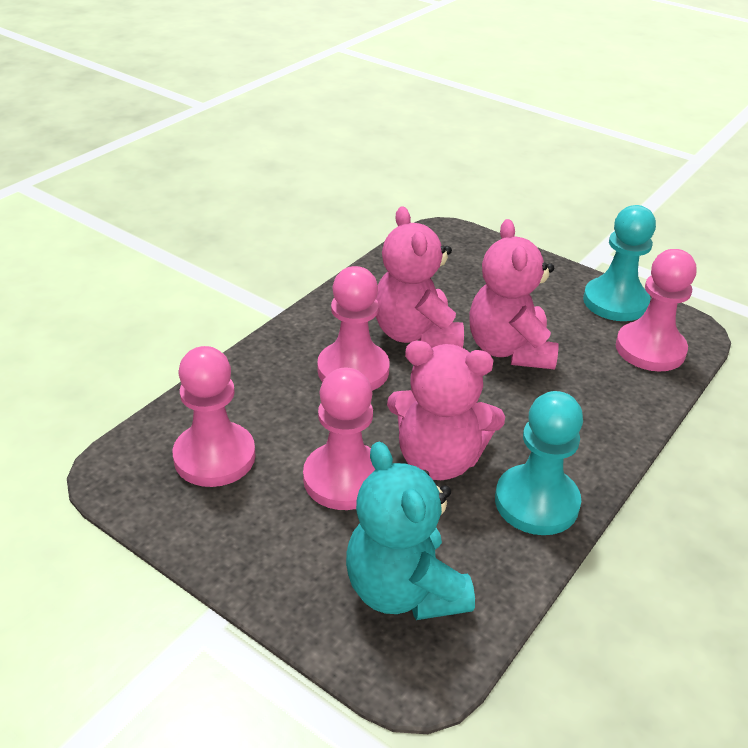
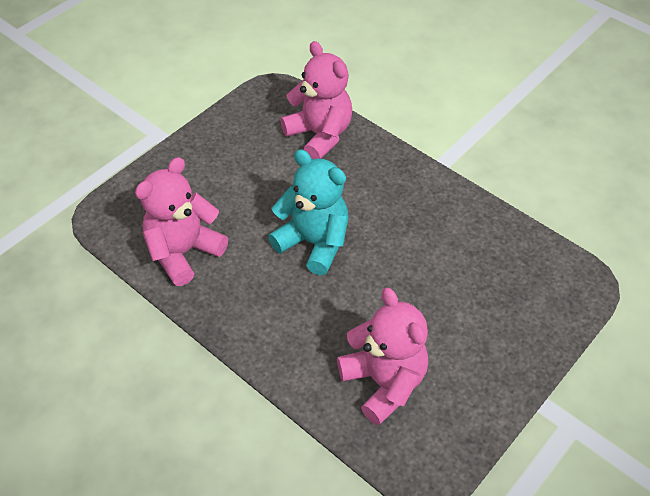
pink pawn: [173,346,256,487] [303,368,375,510] [317,266,390,391] [616,249,696,372] = 4 -> none = 0
turquoise pawn: [495,391,583,535] [583,205,656,321] = 2 -> none = 0

